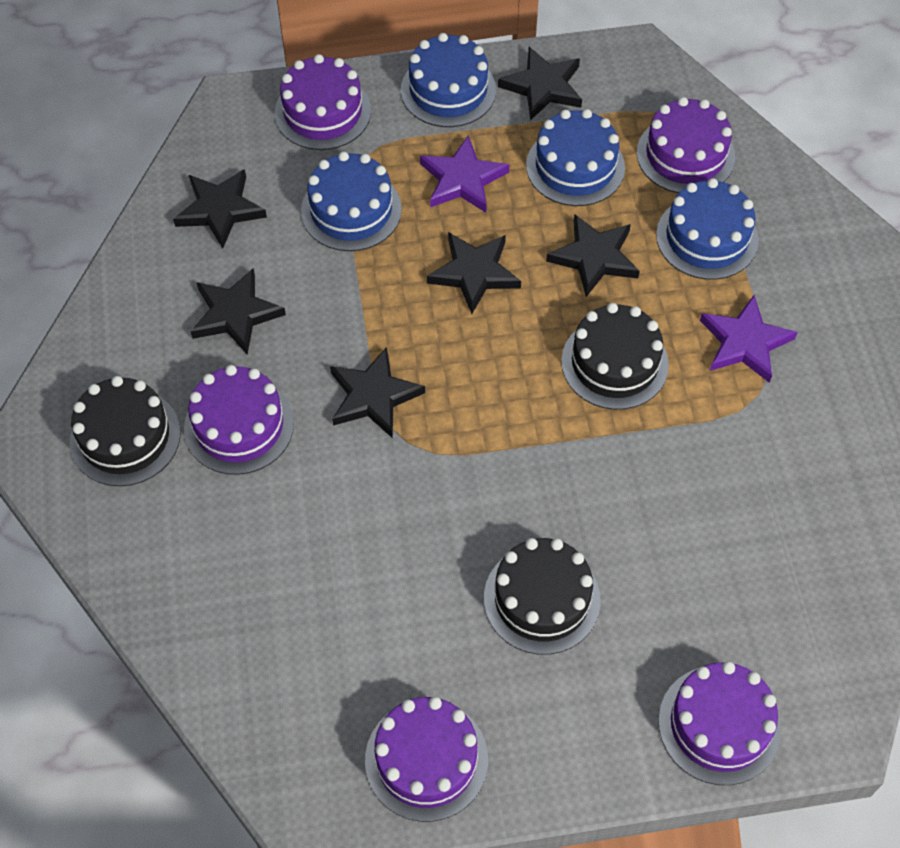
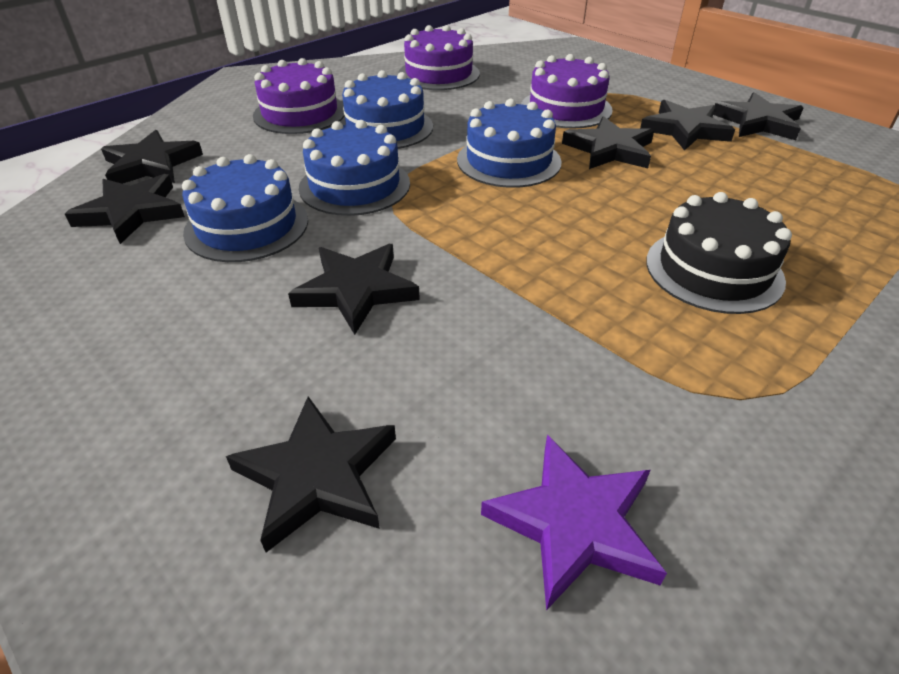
black cake: [70,376,180,486] [484,538,601,654] [561,303,669,410] = 3 -> [646,192,792,314] = 1
black star: [173,169,267,249] [191,268,286,355] [330,347,425,438] [427,232,521,314] [498,47,582,120] [546,214,640,297] = 6 -> [65,174,185,244] [101,130,203,184] [226,396,396,552] [288,244,420,335] [562,116,654,169] [640,100,735,150] [713,92,804,140] = 7
purple cake: [184,365,294,475] [275,54,371,150] [365,697,488,822] [637,97,735,193] [658,661,781,785] = 5 -> [253,58,345,134] [398,25,480,90] [521,54,613,129] = 3
purple star: [420,135,509,213] [700,295,798,383] = 2 -> [481,435,667,611] = 1

